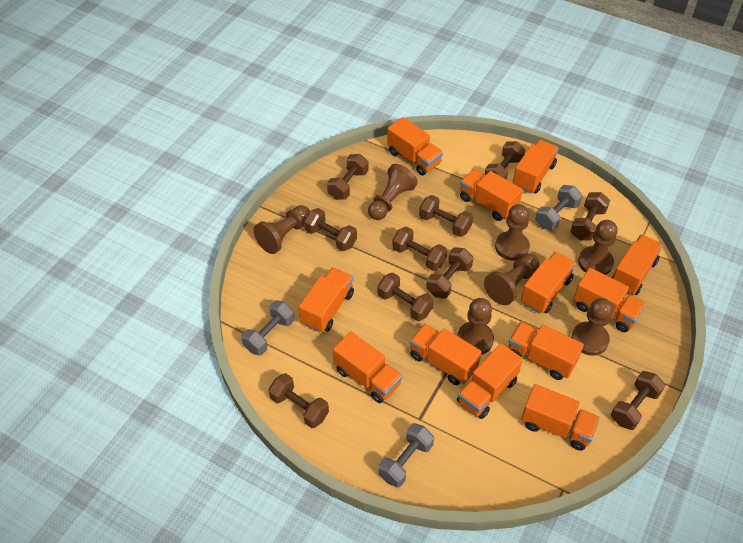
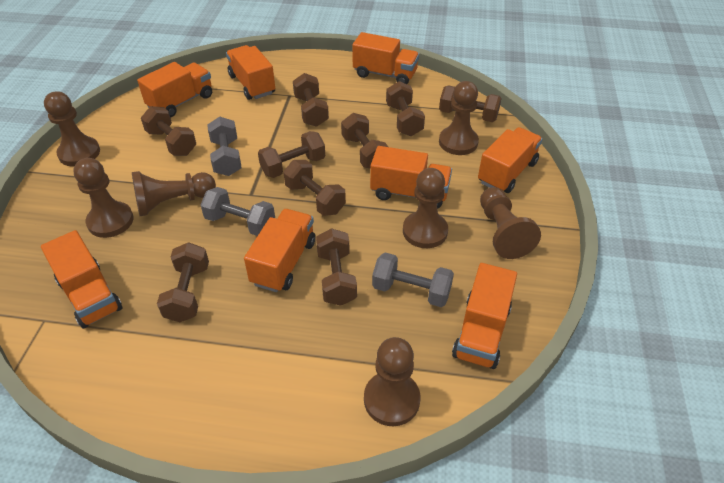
brown dumbbell: [268,373,329,428] [304,208,357,251] [327,154,368,200] [378,273,434,321] [392,227,447,271] [419,195,473,237] [426,247,473,298] [485,141,525,180] [570,192,610,240] [611,371,665,430] = 10 -> [141,106,196,156] [157,242,209,322] [258,131,325,178] [283,160,346,216] [293,73,329,127] [316,228,357,306] [341,113,388,169] [386,81,425,136] [439,85,502,122] = 9
orange truck: [299,268,354,332] [333,332,402,403] [387,117,443,176] [410,324,481,385] [457,343,523,419] [460,169,523,221] [509,321,584,380] [513,140,559,194] [521,252,576,313] [521,384,600,451] [574,268,646,332] [611,235,663,295] = 12 -> [41,230,122,328] [137,62,212,118] [226,45,275,100] [244,209,316,292] [352,32,419,84] [370,146,452,209] [452,263,517,369] [478,127,543,193] = 8

